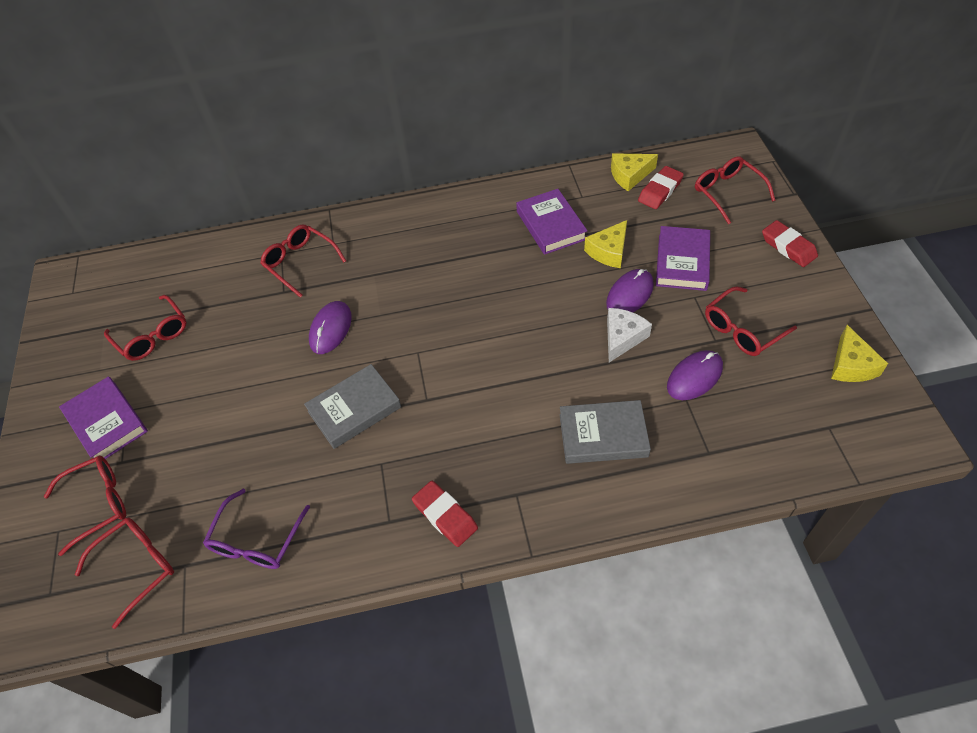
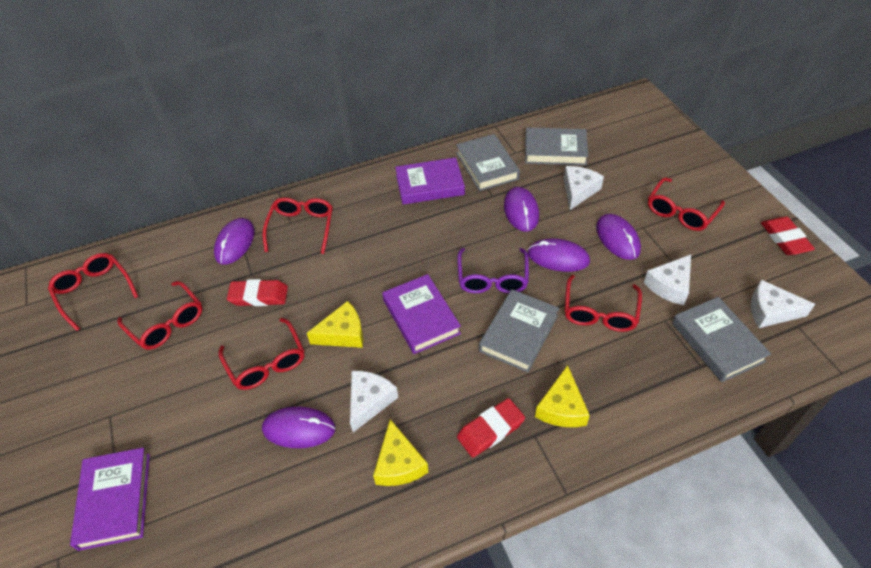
grey book: [304,364,401,449] [559,400,651,464] = 2 -> [456,134,520,191] [479,289,559,373] [525,127,588,165] [672,297,771,382] = 4
purple mouse: [309,301,352,354] [606,269,654,312] [667,350,723,400] = 3 -> [214,218,254,265] [262,407,335,448] [504,187,539,231] [528,238,590,272] [596,214,641,260] = 5
white cheese: [607,308,652,362] = 1 -> [350,371,398,432] [564,166,604,210] [644,255,691,305] [751,280,815,328] = 4

